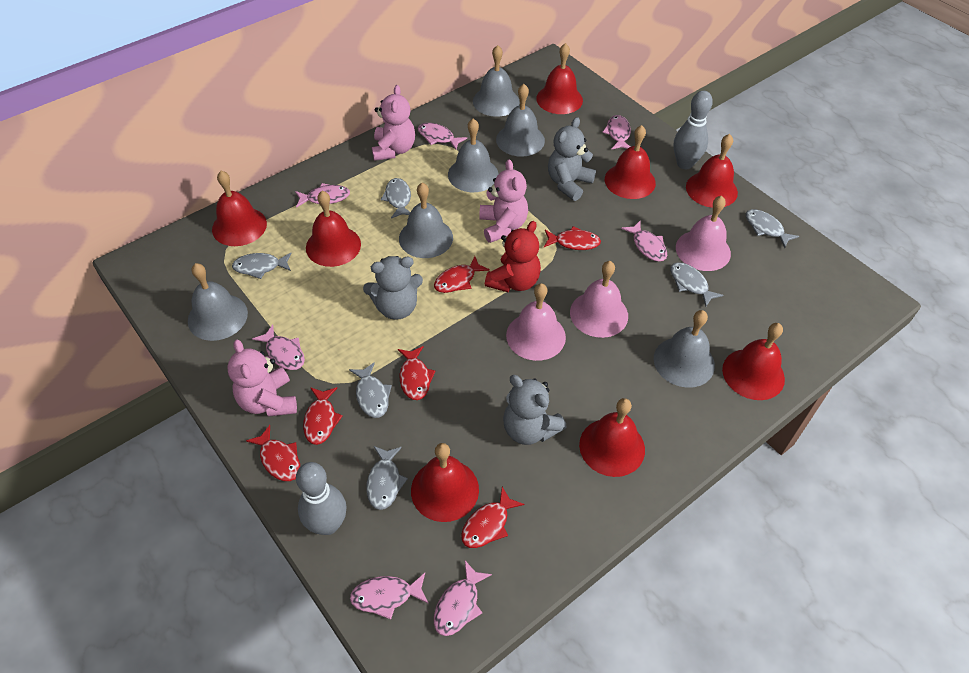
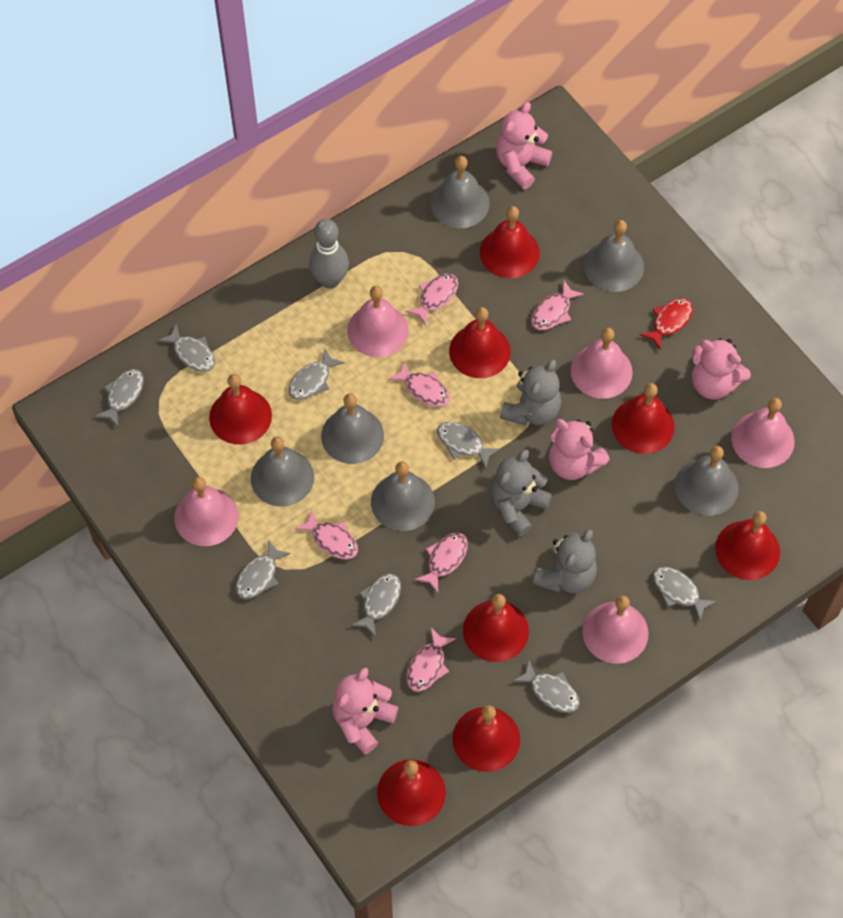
grey bowling pin: [296,462,347,535] [674,91,713,169] = 2 -> [309,219,349,289] = 1
grey fish: [232,253,292,279] [349,362,392,418] [366,446,408,510] [381,178,411,219] [670,262,723,306] [746,209,799,248] = 6 -> [95,369,144,427] [158,323,215,372] [236,539,291,599] [288,348,344,400] [351,573,401,637] [437,422,500,469] [513,660,580,713] [653,567,717,621] = 8
pink bell: [506,283,566,361] [570,261,628,338] [676,196,731,271] = 3 -> [174,477,239,546] [347,286,409,357] [571,328,633,399] [582,595,648,664] [731,398,795,468] = 5
pink fish: [252,325,305,370] [295,183,350,208] [350,573,429,619] [418,123,467,150] [434,561,492,636] [602,115,631,150] [621,221,667,262] = 7 -> [295,510,358,559] [388,361,450,407] [405,274,458,326] [406,628,456,692] [415,532,468,593] [531,281,584,330] = 6
pink teddy bear: [227,339,297,417] [372,85,415,161] [479,159,528,243] = 3 -> [332,668,399,755] [496,102,552,189] [549,419,610,480] [692,338,751,400] = 4
red fish: [246,425,300,481] [303,387,343,445] [398,346,436,400] [434,256,490,293] [461,487,524,548] [544,226,601,250] = 6 -> [639,298,693,349] = 1
red teddy bear: [485,221,541,292] = 1 -> none = 0

